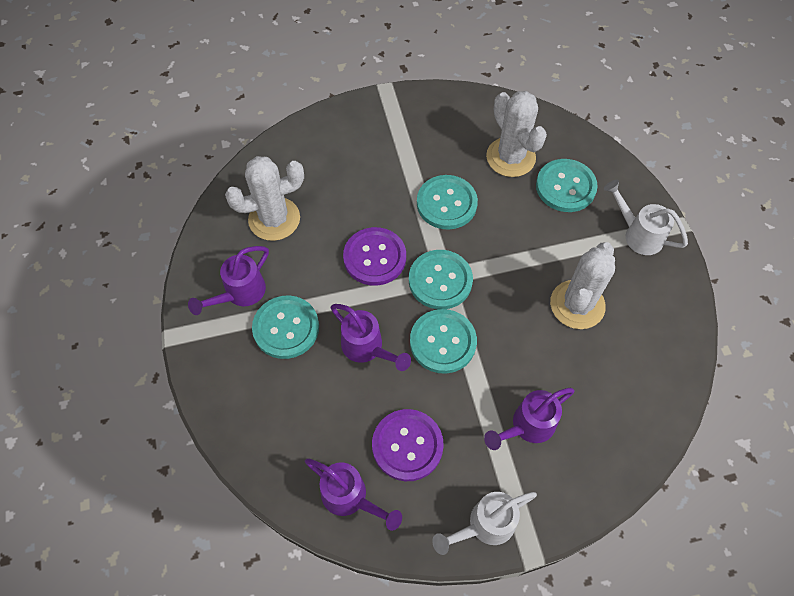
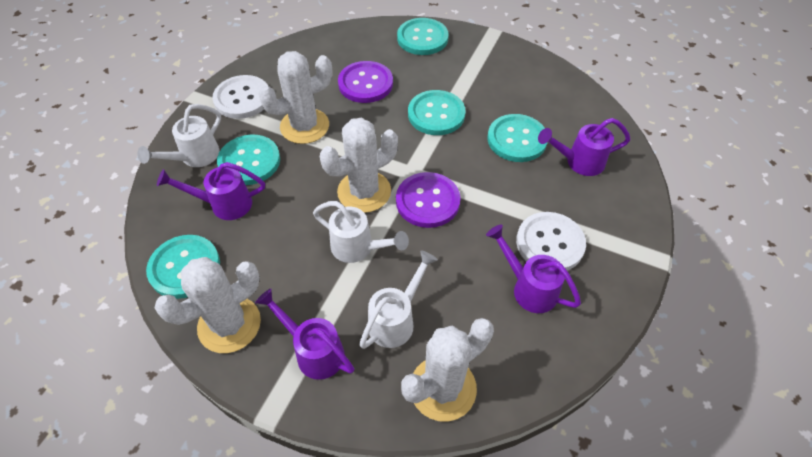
white button: none = 0 -> [212,75,268,119] [516,212,586,270] = 2
white cactus: [225,156,304,241] [486,91,547,177] [550,242,615,329] = 3 -> [155,257,261,353] [258,51,332,144] [320,118,398,213] [401,318,494,422] = 4
white watering can: [432,492,537,555] [604,180,688,255] = 2 -> [137,104,221,167] [313,201,409,263] [359,250,438,349] = 3

